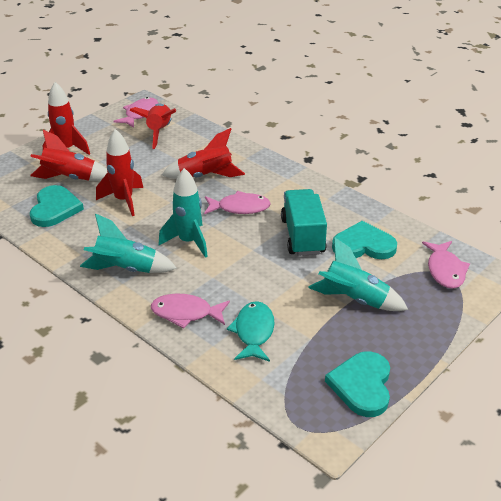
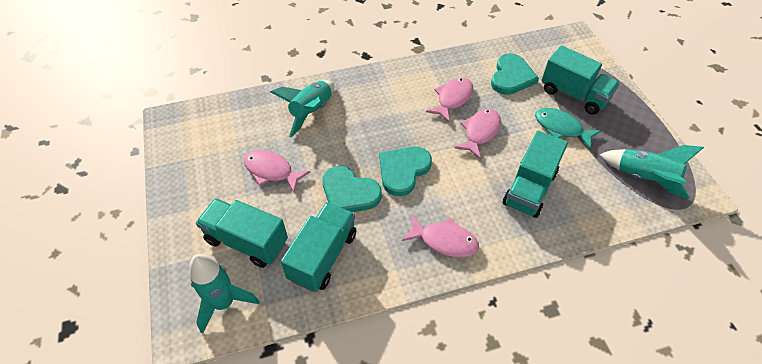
red rocket: [30,130,107,181] [43,82,90,155] [96,129,143,216] [129,104,176,149] [162,128,245,179] = 5 -> none = 0
turquoise truck: [281,189,327,256] = 1 -> [196,198,288,268] [281,202,356,292] [503,131,568,218] [541,46,620,115] = 4

